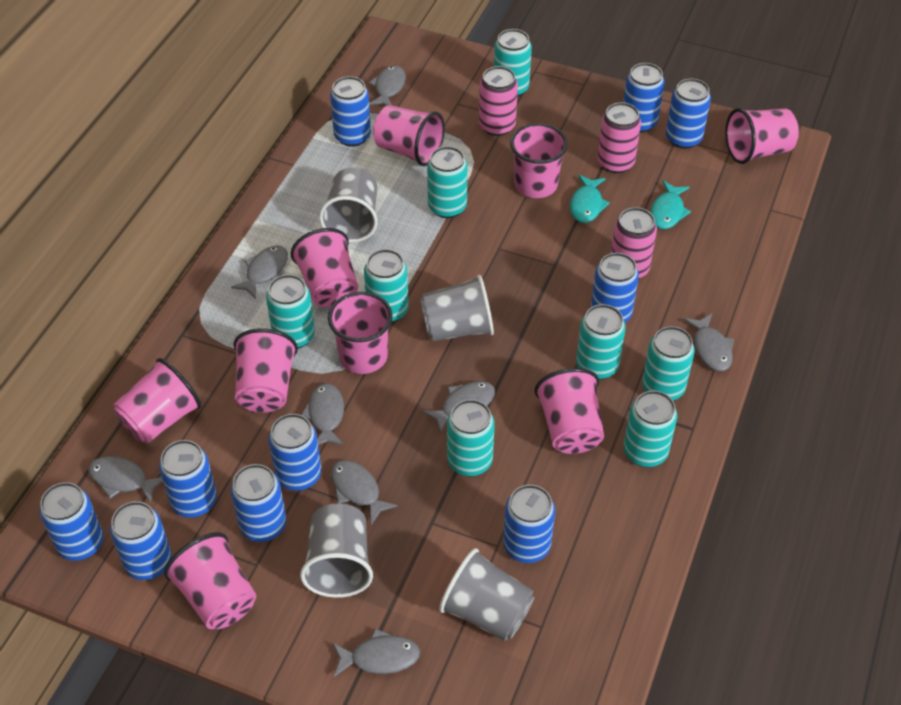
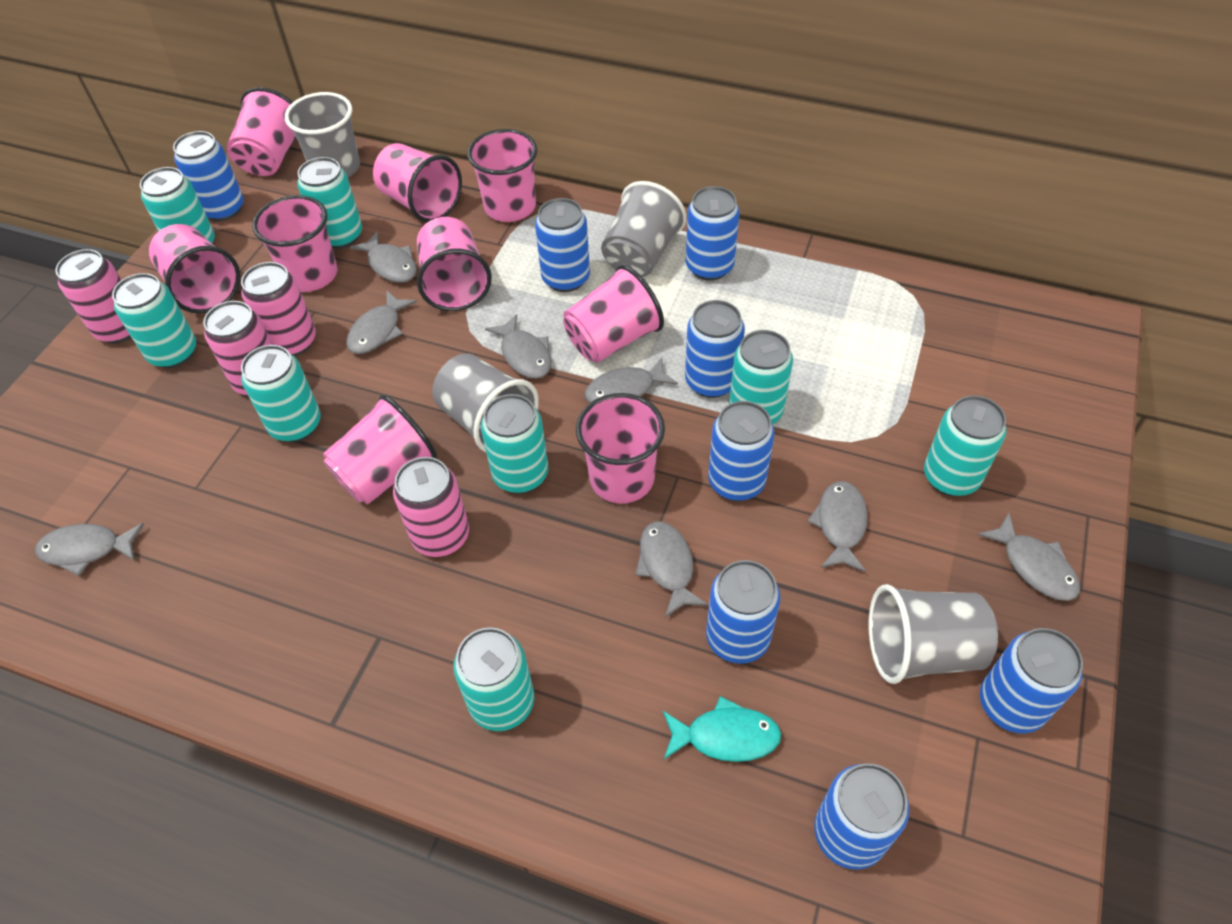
blue can: [39,482,104,561] [110,501,172,580] [159,440,217,517] [231,464,286,542] [269,414,321,491] [330,76,371,147] [503,485,555,563] [591,253,639,323] [623,63,665,133] [666,78,711,149] = 10 -> [173,131,244,221] [535,198,590,292] [685,300,745,398] [686,186,740,281] [706,560,781,664] [708,401,775,501] [814,763,910,870] [980,628,1083,734] = 8
pink can: [479,66,518,136] [597,102,641,173] [611,207,657,279] = 3 -> [55,249,132,344] [203,301,273,396] [241,262,316,356] [393,457,469,557] = 4
turquoise fish: [570,174,610,223] [650,181,691,229] = 2 -> [663,696,781,762] = 1

